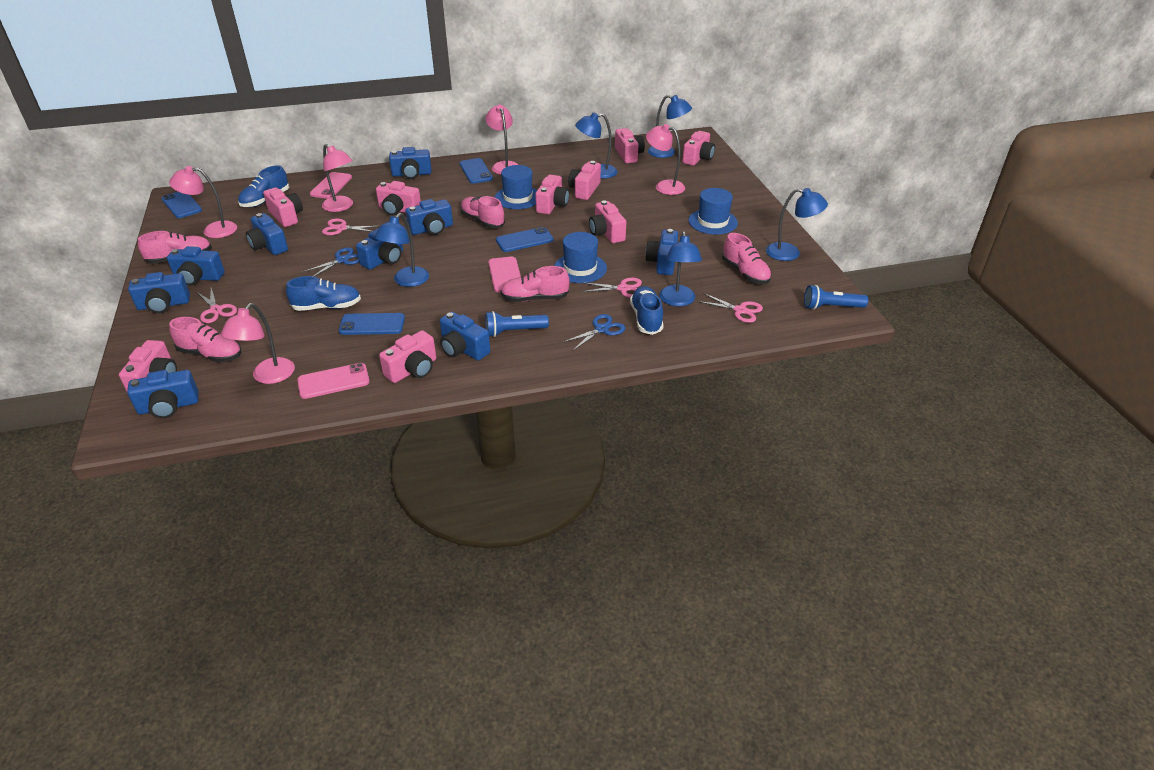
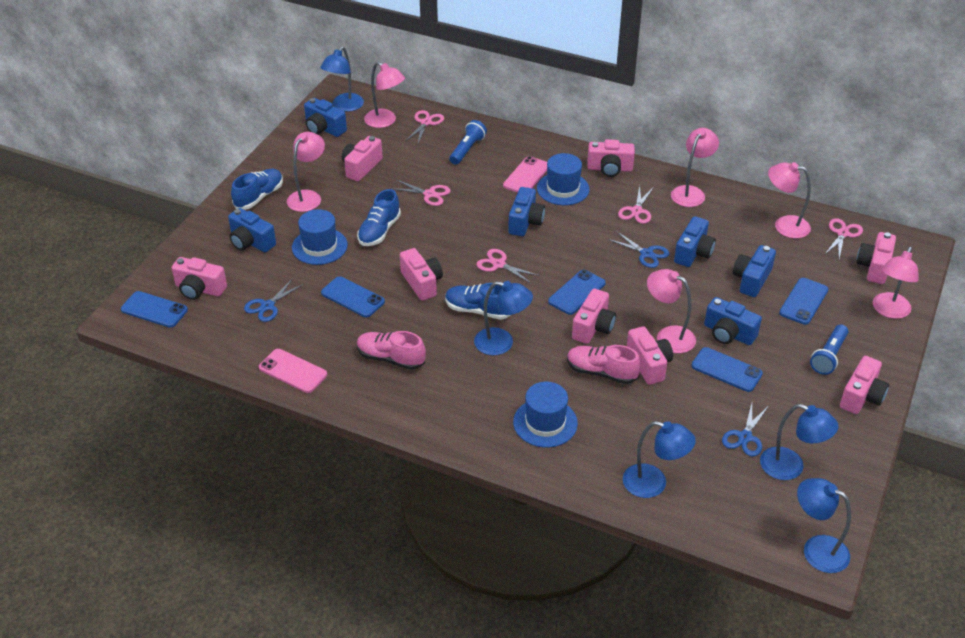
blue camera: [127,370,199,418] [128,272,190,313] [167,246,225,286] [246,213,288,255] [356,228,403,270] [389,147,431,179] [405,199,453,235] [440,312,490,361] [645,229,678,275] = 9 -> [228,208,276,252] [304,98,347,137] [508,187,545,236] [674,216,716,267] [704,297,762,345] [733,245,776,297] = 6
blue phone: [162,192,202,218] [339,313,405,335] [459,158,493,184] [496,227,553,252] = 4 -> [121,291,188,328] [321,276,385,317] [548,270,606,315] [691,347,763,392] [779,278,828,325] = 5
blue scissors: [303,247,359,277] [562,314,625,351] = 2 -> [244,278,304,322] [608,231,669,268] [722,403,768,456] = 3
pink camera: [119,340,177,391] [263,188,303,227] [376,181,421,215] [379,330,436,383] [535,175,569,214] [568,161,601,200] [589,200,626,243] [615,128,645,163] [682,131,715,166] = 9 -> [172,257,227,300] [342,136,383,181] [400,248,443,301] [572,289,616,344] [587,139,635,177] [627,326,673,385] [840,356,889,414] [856,232,896,284] = 8
pink lamp: [169,166,237,238] [221,303,295,384] [322,144,353,212] [485,105,518,175] [646,124,685,195] = 5 -> [287,132,325,212] [364,62,405,128] [647,269,696,353] [671,128,719,207] [768,162,811,238] [873,247,919,319] = 6
pink phone: [297,363,370,399] [310,172,352,199] [488,257,521,292] = 3 -> [259,349,327,393] [503,156,547,193] = 2
pink scissors: [197,288,237,323] [322,218,379,235] [581,278,642,298] [697,293,763,323] = 4 -> [390,180,450,206] [405,110,444,143] [476,249,540,284] [618,185,653,224] [824,218,863,258] = 5
pink shoe: [138,231,212,264] [169,317,241,362] [460,196,505,228] [501,266,569,302] [722,233,772,284] = 5 -> [357,331,426,370] [567,345,641,384] = 2

